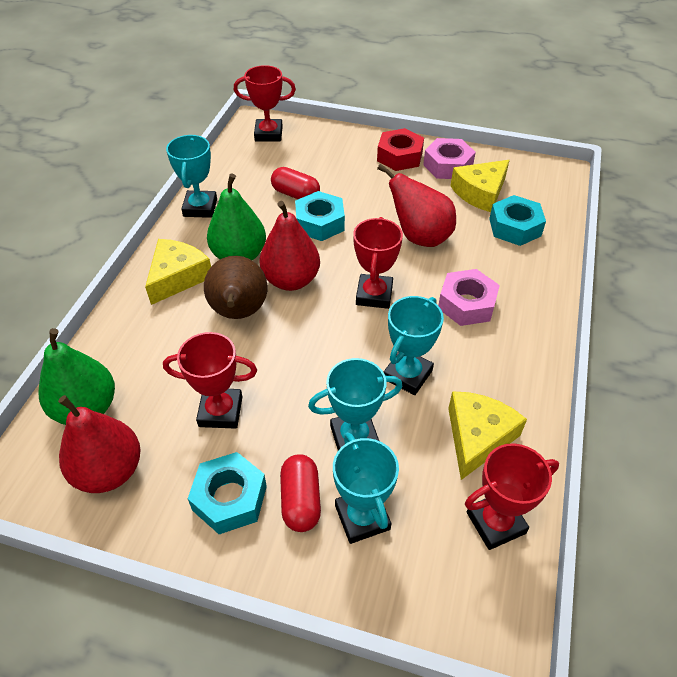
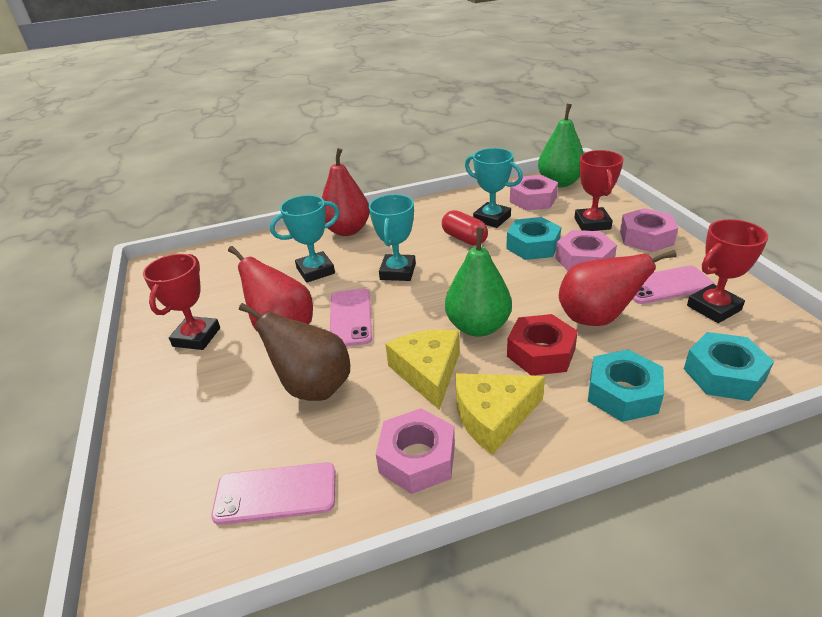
pink nut: [423,138,476,179] [438,269,500,326] = 2 -> [376,408,455,494] [510,175,558,210] [555,230,617,271] [620,208,678,252] = 4
pink phone: none = 0 -> [211,462,336,525] [330,289,372,346] [632,266,715,304] = 3
red capsule: [271,167,320,199] [280,454,321,532] = 2 -> [442,210,488,246] = 1
red trophy: [163,332,257,429] [234,65,296,142] [353,217,403,309] [465,443,559,550] = 4 -> [143,254,220,350] [574,150,623,231] [687,219,768,323] = 3
turquoise trophy: [166,135,217,218] [308,358,403,450] [333,432,399,544] [384,296,444,395] = 4 -> [270,195,340,283] [369,194,416,281] [465,148,523,228] = 3
yellow cheese: [145,239,211,305] [448,391,527,480] [450,160,510,212] = 3 -> [385,329,460,410] [455,373,545,455] = 2

